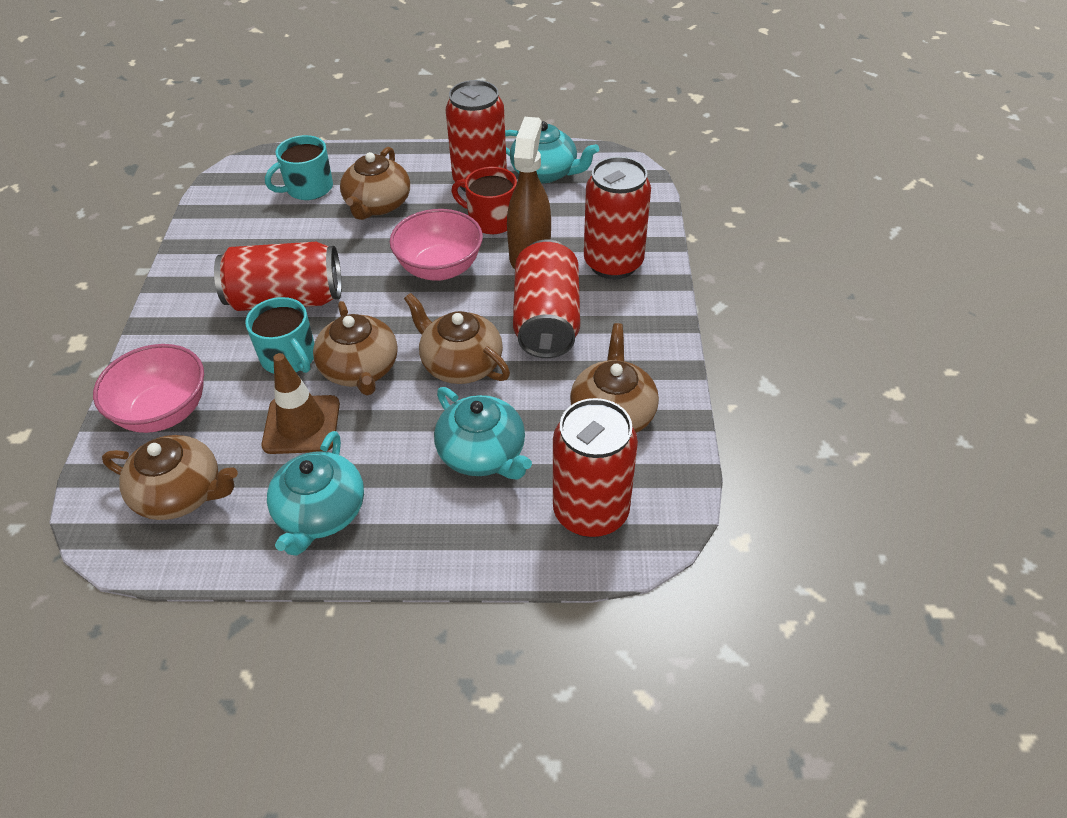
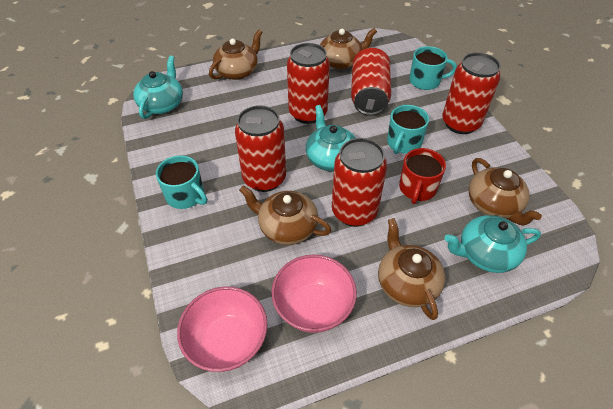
brown spray bottle: [507,117,551,269] = 1 -> none = 0
brown traffic cone: [262,353,340,454] = 1 -> none = 0
turquoise mug: [245,297,314,373] [265,135,333,200] = 2 -> [156,155,207,209] [387,105,429,154] [409,46,457,90] = 3

